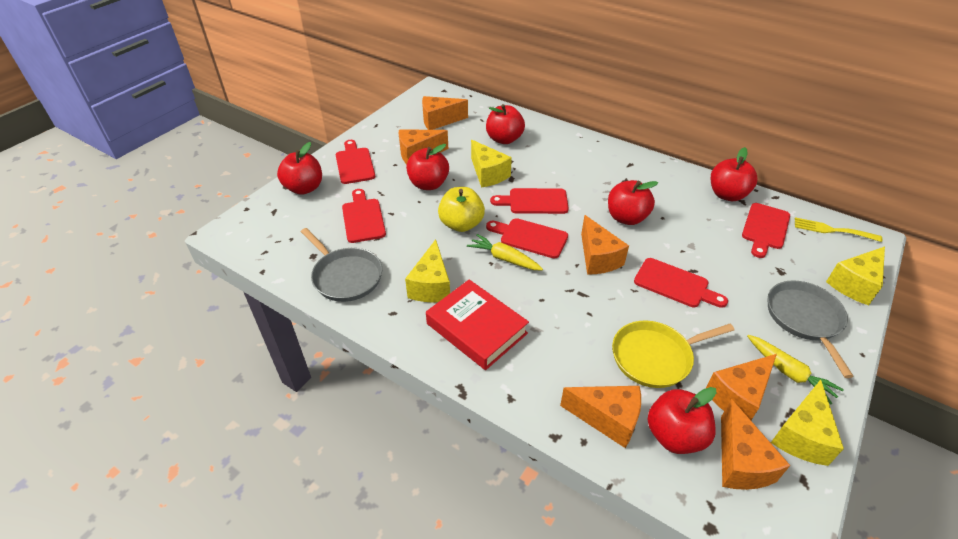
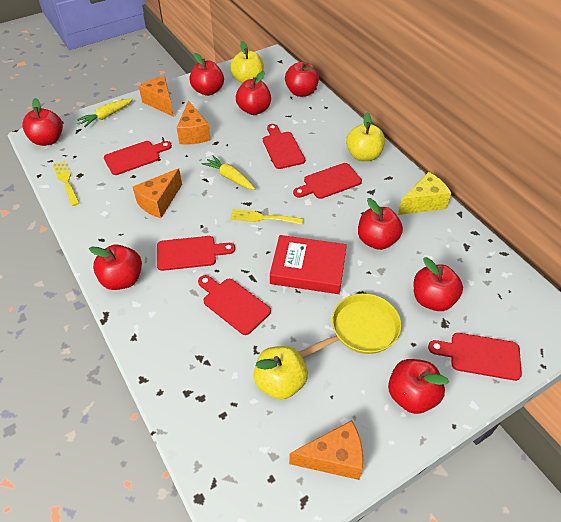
grey pan: [301,228,382,302] [768,280,854,378] = 2 -> none = 0
orange cheese: [399,129,448,164] [422,96,468,130] [560,386,641,448] [581,215,629,275] [706,354,777,420] [721,399,790,490] = 6 -> [133,168,182,218] [139,76,174,117] [177,100,210,145] [289,420,363,480] = 4
red apple: [277,142,322,195] [406,144,449,190] [486,104,525,144] [608,180,658,225] [648,387,716,454] [710,147,757,201] = 6 -> [22,98,63,146] [89,245,142,290] [189,53,224,96] [236,71,271,115] [285,62,319,97] [358,198,403,250] [388,359,449,414] [414,257,463,311] = 8
yellow apple: [438,187,485,232] = 1 -> [230,41,264,83] [254,346,308,400] [346,112,385,161] = 3
yellow cheese: [405,239,450,302] [471,140,512,188] [771,380,844,466] [826,246,885,305] = 4 -> [398,172,451,215] = 1
yellow fork: [795,217,882,242] = 1 -> [53,161,80,206] [230,209,303,224] = 2

